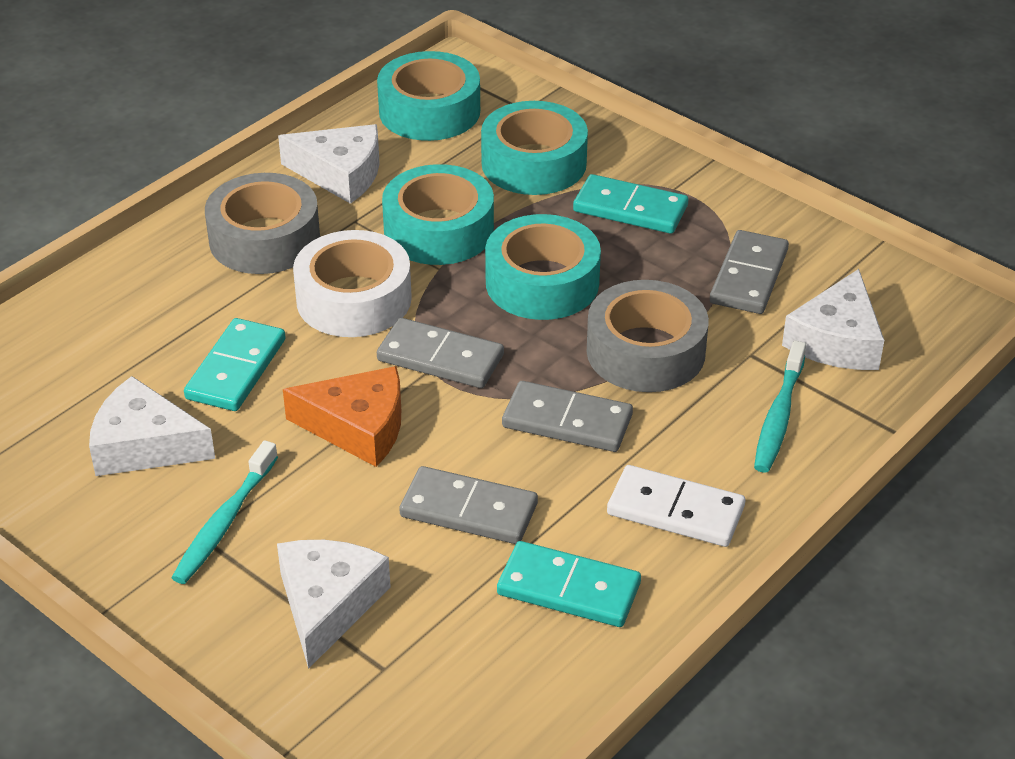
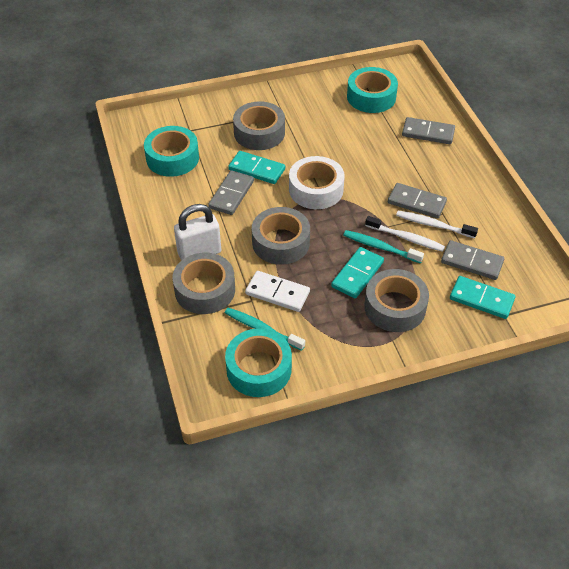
grey tape: [205,173,320,274] [587,280,709,392] = 2 -> [172,253,235,314] [233,101,285,150] [252,207,310,265] [364,269,429,332] = 4
orange cheese: [283,366,401,467] = 1 -> none = 0
turquoise tape: [377,51,480,141] [382,164,494,265] [481,101,588,195] [485,214,601,320] = 4 -> [144,126,199,177] [225,328,292,397] [347,67,398,113] = 3
white cheese: [89,376,215,476] [277,540,391,669] [278,124,380,204] [782,269,884,370] = 4 -> none = 0
white padlock: none = 0 -> [174,204,221,261] = 1
white toothbrush: none = 0 -> [365,216,445,252] [396,211,478,238] = 2

